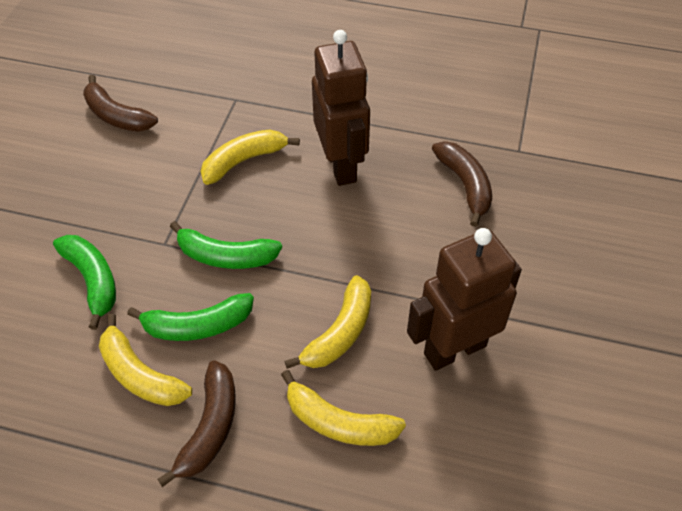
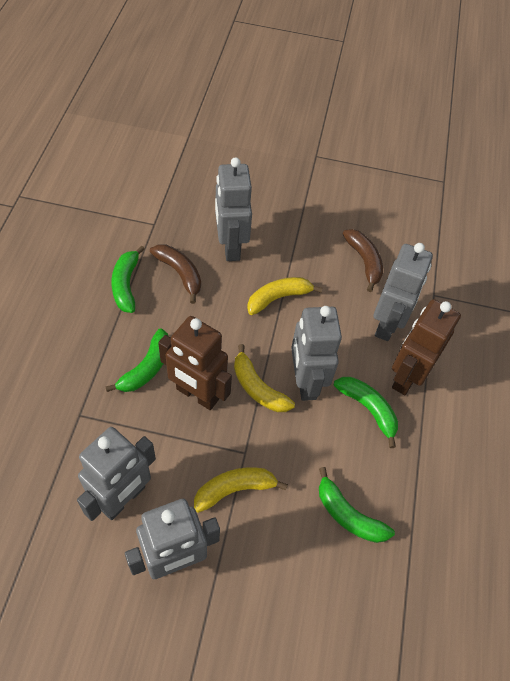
brown banana: [83,75,158,132] [157,361,236,487] [432,141,492,227] = 3 -> [150,244,201,304] [343,229,383,292] = 2
green banana: [53,235,116,330] [127,293,254,341] [170,221,282,269] = 3 -> [105,328,168,392] [111,246,145,313] [319,467,395,543] [334,377,398,448] = 4
grey robot: none = 0 -> [77,427,156,521] [125,499,220,579] [215,157,252,261] [291,306,342,401] [374,243,433,341] = 5
yellow banana: [99,314,192,406] [201,129,300,185] [281,370,406,446] [285,275,371,369] = 4 -> [194,467,288,513] [234,344,295,412] [247,277,322,315] = 3

